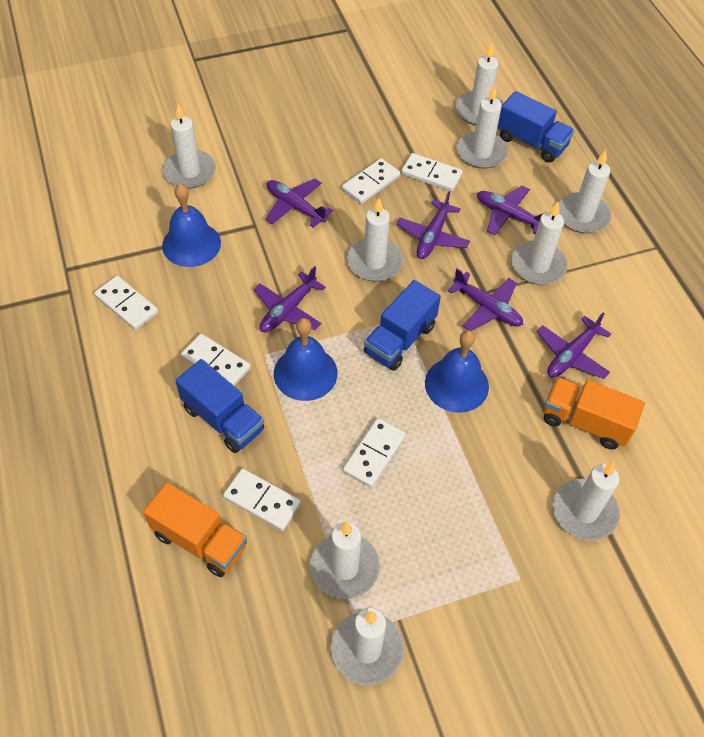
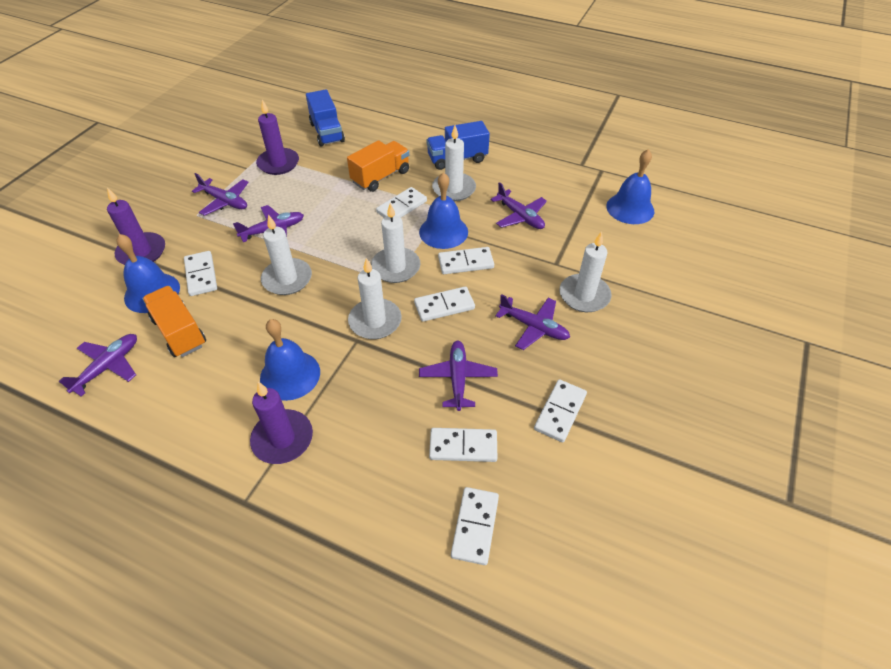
blue bell: [162,184,221,267] [274,318,338,401] [425,330,489,412] = 3 -> [117,234,180,313] [260,319,320,401] [419,172,468,249] [606,149,654,224] = 4
blue truck: [176,359,264,453] [364,280,441,371] [497,91,575,163] = 3 -> [306,90,345,147] [426,121,490,170] = 2
purple candle: none = 0 -> [107,187,165,265] [250,382,313,464] [256,100,299,175] = 3
white candle: [163,104,216,189] [310,522,380,599] [331,608,404,685] [347,198,403,281] [455,42,503,126] [457,85,508,169] [511,202,568,285] [553,462,620,541] [559,150,611,234] = 9 -> [261,214,312,295] [348,258,402,339] [371,203,420,283] [432,125,476,201] [559,231,611,312] = 5
white domino: [94,276,159,330] [181,334,251,386] [223,468,301,531] [342,158,400,204] [343,418,406,488] [401,153,463,192] = 6 -> [184,251,217,296] [376,187,427,218] [414,286,475,322] [429,428,497,462] [438,247,494,274] [451,487,499,565] [534,379,587,442] = 7

